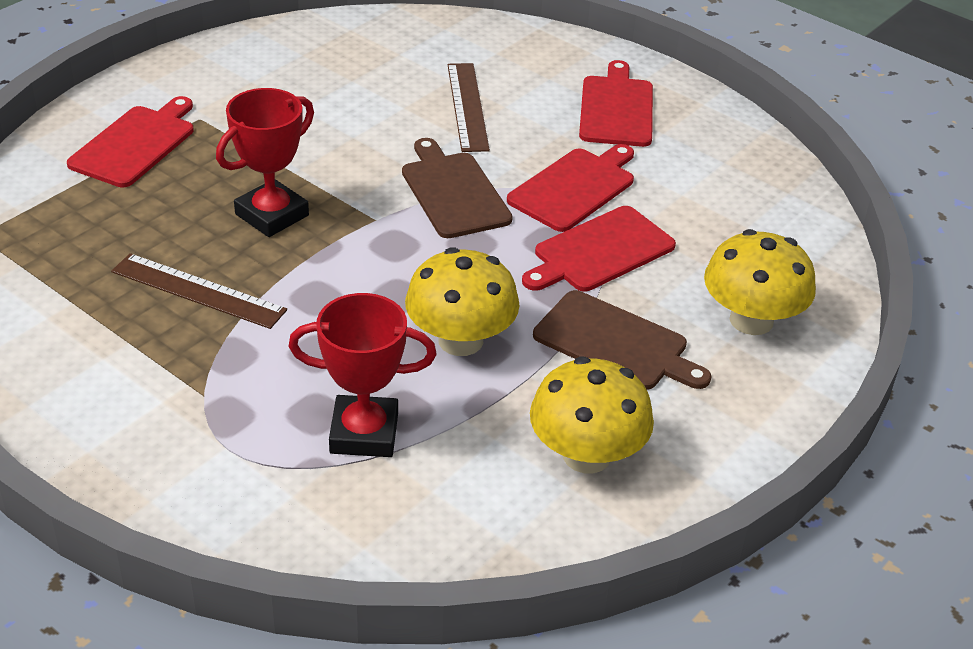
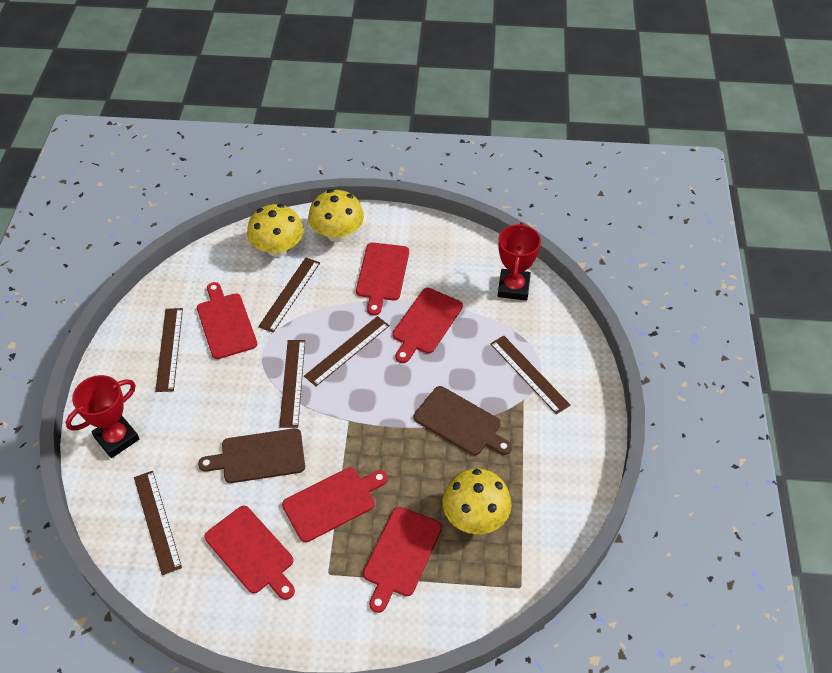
brown ruler: [111,253,287,329] [448,63,490,152] = 2 -> [134,471,182,575] [155,308,183,392] [258,258,320,333] [279,340,305,428] [304,316,390,386] [490,336,570,414] = 6
red cutting board: [67,96,194,188] [507,144,634,232] [522,206,676,291] [579,60,653,147] = 4 -> [197,282,257,359] [205,506,295,600] [282,468,388,542] [356,243,409,316] [363,507,442,613] [392,288,463,363] = 6

